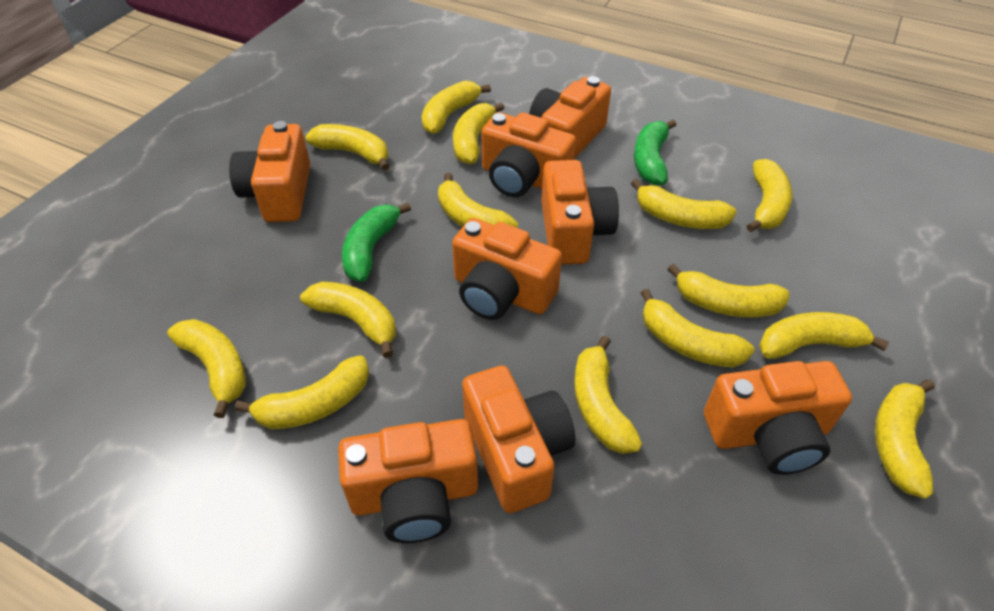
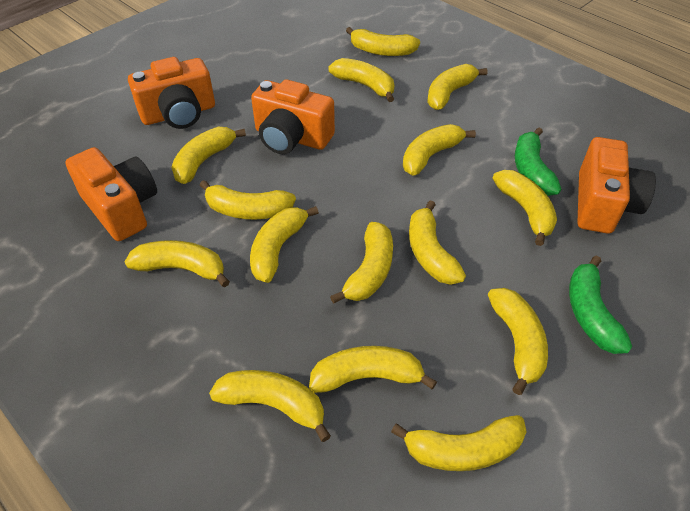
orange camera: [229,121,310,222] [338,419,478,543] [452,218,562,320] [462,366,575,513] [481,112,576,197] [529,76,611,159] [541,160,619,265] [704,361,852,475] = 8 -> [65,147,157,241] [128,57,215,129] [251,79,335,154] [578,137,656,234] = 4
yellow banana: [167,319,246,418] [235,355,369,429] [300,282,396,358] [305,124,389,170] [422,81,491,134] [438,173,518,228] [453,102,504,164] [574,336,642,454] [631,179,737,229] [641,289,755,367] [667,264,790,317] [747,159,792,232] [759,312,889,359] [875,379,934,499] = 14 -> [125,240,230,288] [171,127,246,184] [200,180,296,219] [209,370,331,442] [250,206,319,283] [309,346,437,393] [328,58,394,102] [330,222,393,304] [346,27,420,56] [391,415,527,471] [403,124,476,176] [409,200,466,285] [427,64,487,110] [488,288,548,395] [493,170,557,246] = 15

